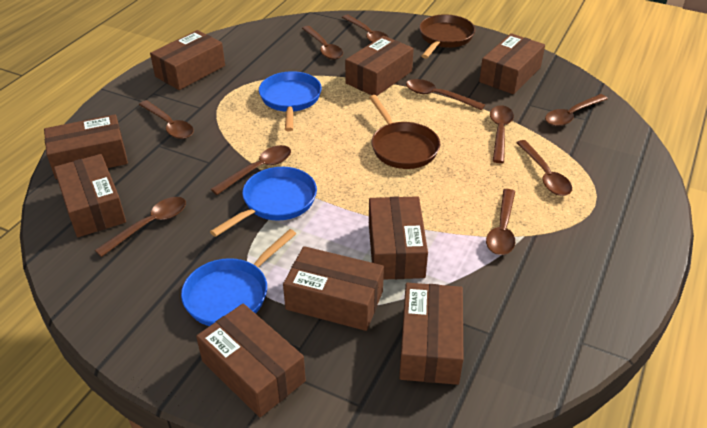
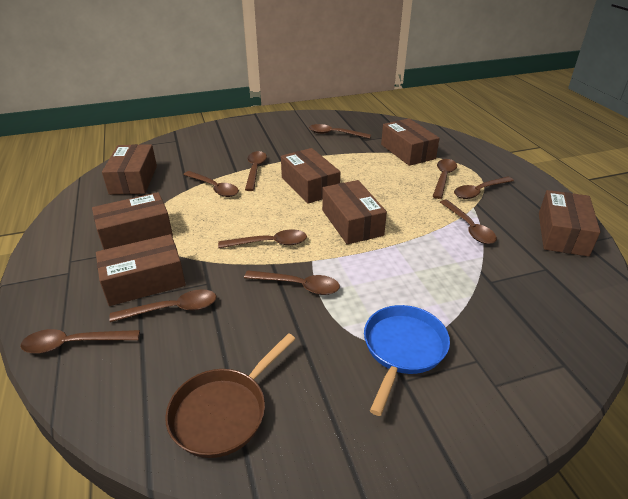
blue pan: [181,229,296,326] [210,167,317,237] [259,71,322,131] = 3 -> [364,305,450,416] = 1
brown box: [44,114,128,179] [54,154,126,237] [150,30,225,90] [196,304,306,417] [283,246,384,331] [345,36,414,96] [369,196,428,280] [399,283,463,385] [479,33,545,94] = 9 -> [92,192,173,250] [96,234,186,306] [102,144,157,195] [281,148,340,204] [322,180,387,244] [381,118,440,166] [539,190,601,257] = 7
brown pan: [369,95,440,169] [419,14,475,59] = 2 -> [165,333,295,458] = 1

